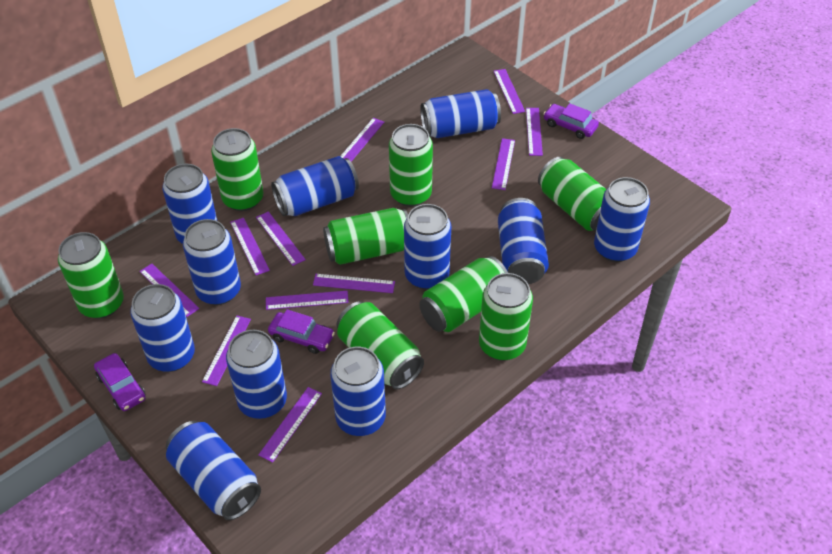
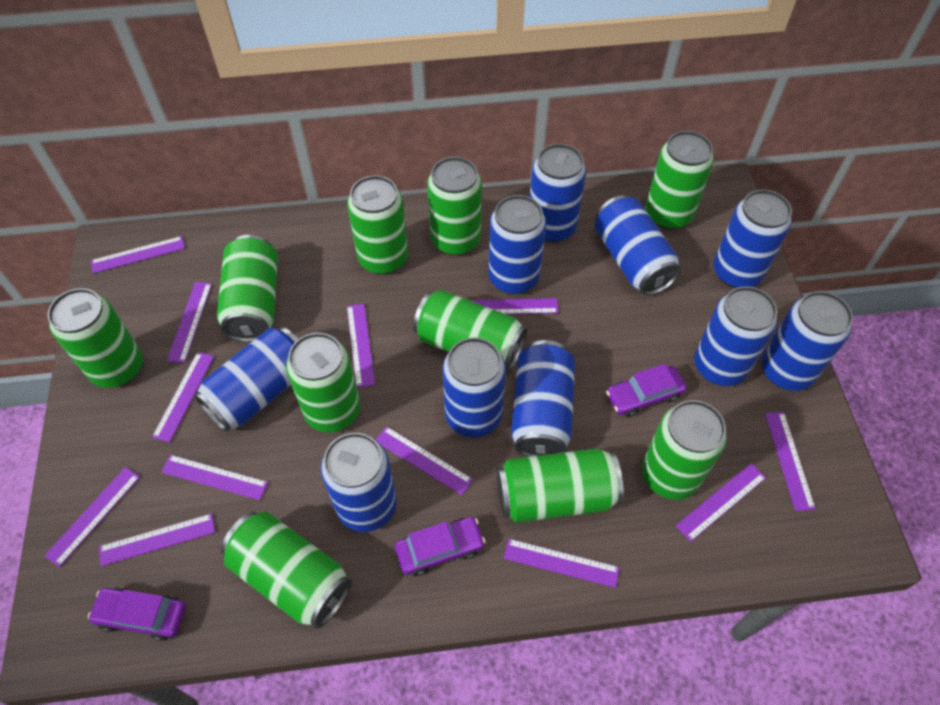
blue can: [130,284,195,372] [162,164,217,244] [166,421,261,520] [183,219,241,305] [226,330,287,419] [271,156,359,216] [330,347,386,436] [404,204,451,289] [420,89,501,138] [498,198,549,284] [594,177,650,262] = 11 -> [194,327,298,432] [321,433,397,532] [442,338,506,437] [488,195,546,294] [511,340,575,457] [530,144,586,242] [594,195,681,295] [694,286,777,386] [714,190,792,288] [762,291,853,391] = 10
green can: [58,232,124,319] [211,128,263,211] [323,208,408,265] [336,301,424,389] [389,124,433,207] [419,256,508,332] [479,273,533,361] [538,157,606,231] = 8 -> [48,288,143,388] [217,235,278,342] [221,512,352,629] [286,333,360,433] [347,175,408,275] [413,290,527,371] [427,157,482,256] [497,448,623,523] [642,400,727,500] [646,131,714,229] = 10
purple ruler: [140,264,199,317] [202,316,251,386] [230,218,270,275] [256,211,306,266] [258,387,322,463] [266,291,349,310] [313,274,395,293] [340,118,384,162] [492,138,515,190] [493,69,525,114] [526,108,543,156] = 11 -> [44,467,140,567] [91,236,185,274] [99,513,215,566] [152,352,214,442] [161,455,268,500] [167,282,212,363] [347,304,375,388] [376,426,473,495] [470,298,559,314] [504,539,620,588] [676,463,766,542] [765,412,816,511] = 12

